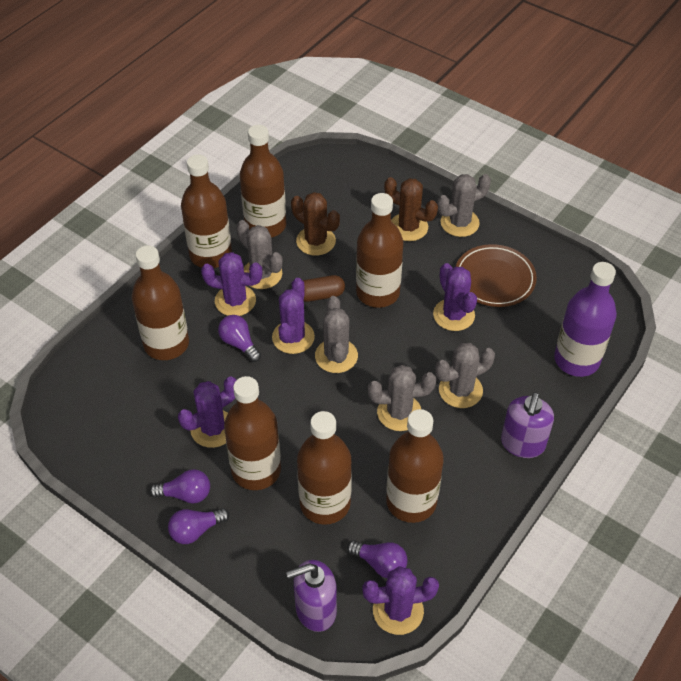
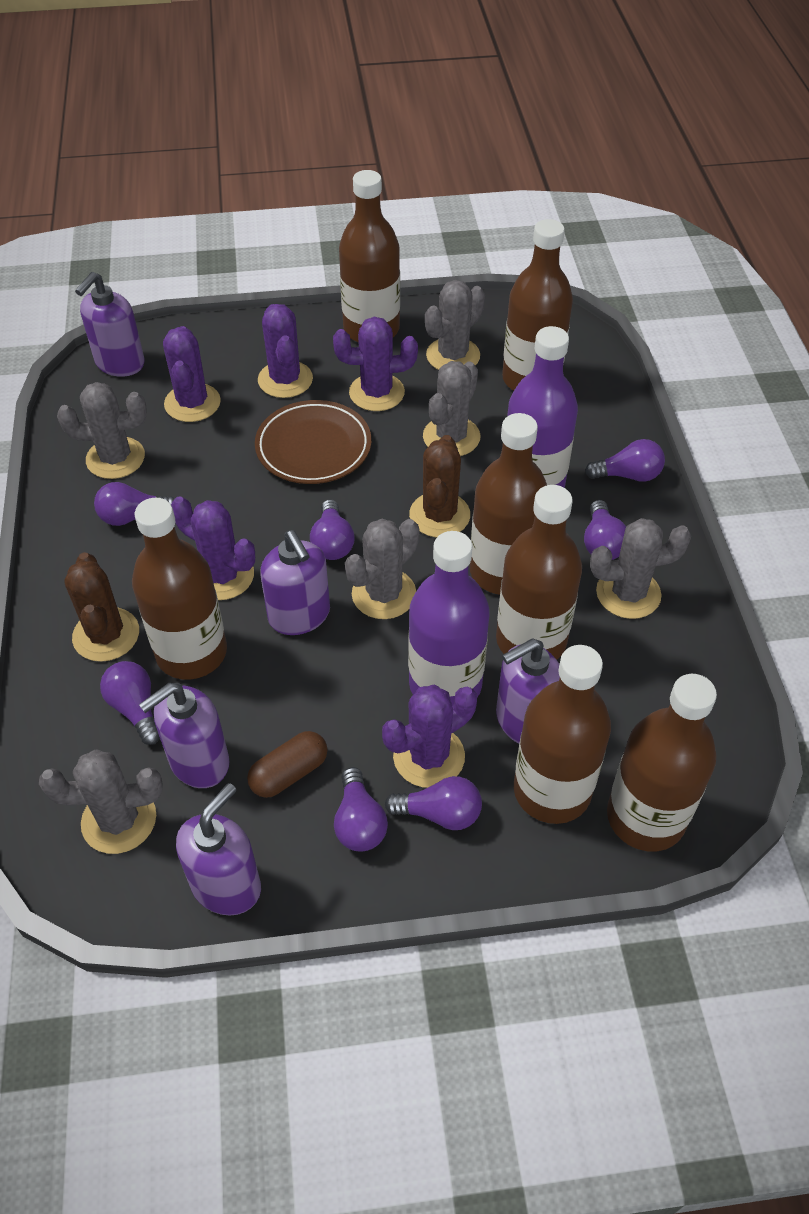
grey cactus: [236,220,283,289] [315,296,358,373] [368,365,436,431] [435,343,495,408] [437,174,491,237] = 5 -> [39,749,163,854] [57,382,147,479] [345,519,419,619] [423,361,481,456] [425,280,485,370] [590,518,691,619] = 6
purple bottle: [554,262,617,377] = 1 -> [408,531,490,706] [507,326,578,488] = 2
purple light bulb: [150,469,210,504] [168,508,229,544] [218,315,261,362] [347,540,407,578] = 4 -> [94,482,174,526] [100,661,160,745] [310,499,354,560] [334,767,388,851] [384,776,482,830] [584,500,626,560] [585,439,665,482] = 7
purple soap dispenser: [286,560,337,632] [501,392,554,458] = 2 -> [75,272,145,377] [139,683,229,788] [176,783,261,916] [260,530,330,635] [496,639,560,744] = 5

